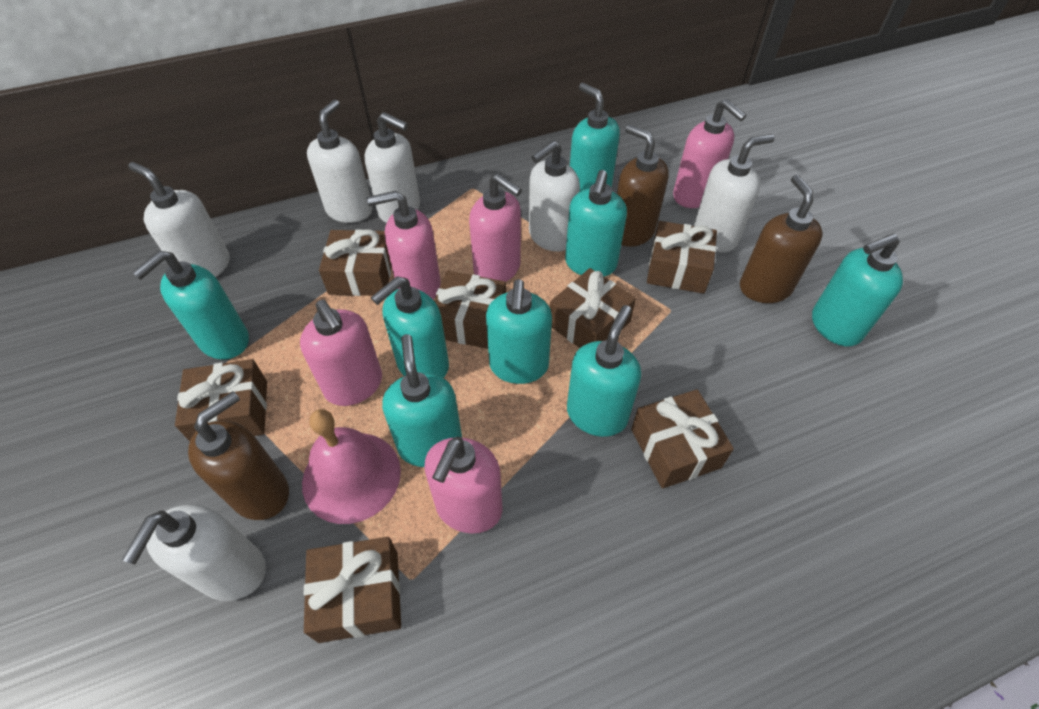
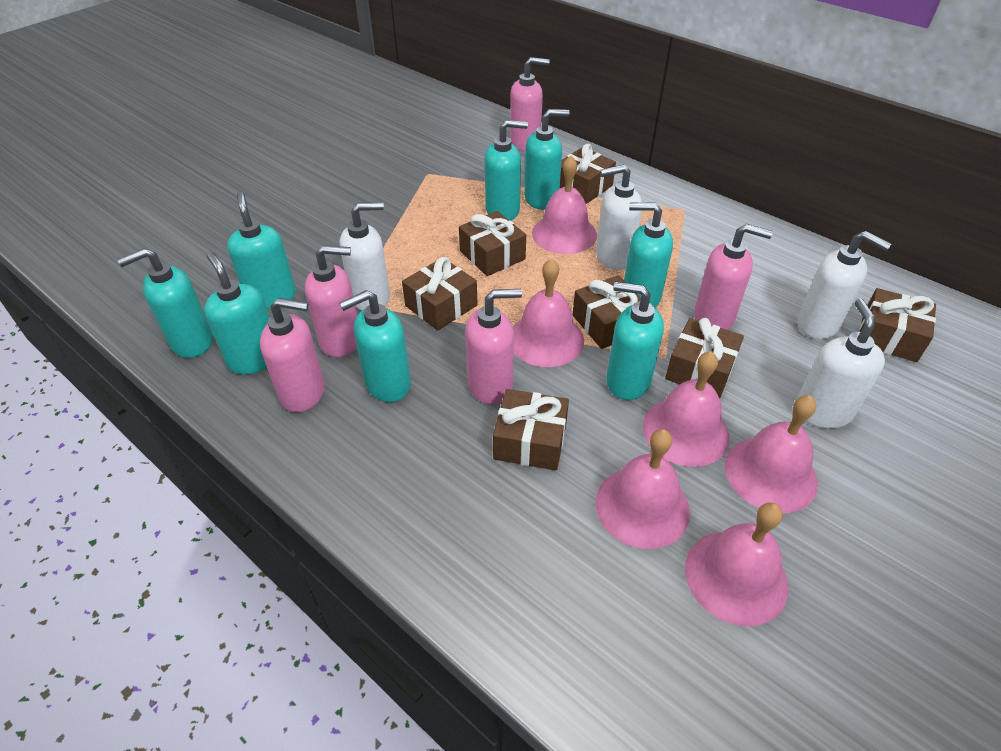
brown soap dispenser: [188,391,289,520] [617,124,669,247] [740,175,823,303] = 3 -> none = 0
pink bell: [302,409,401,524] = 1 -> [513,258,584,367] [532,156,597,254] [596,429,690,549] [643,351,730,467] [685,502,788,626] [725,395,818,513] = 6
white soap dispenser: [122,505,266,601] [128,162,230,277] [307,99,373,223] [365,112,420,223] [529,140,580,252] [694,134,775,252] = 6 -> [340,202,390,310] [596,164,642,270] [796,299,885,428] [797,231,891,339] = 4

